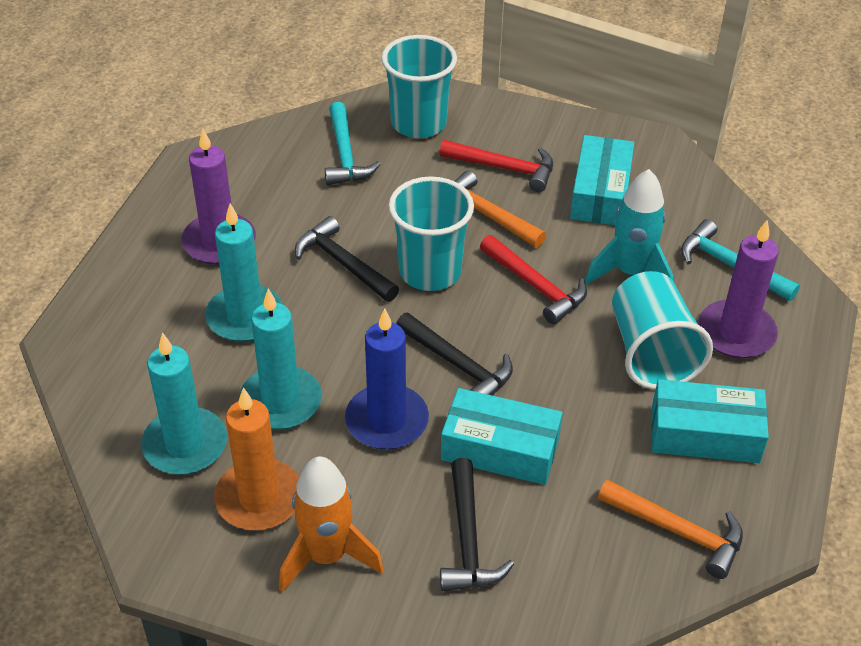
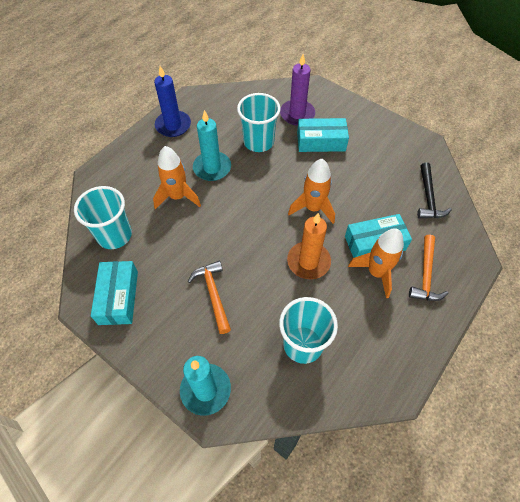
black hammer: [295,216,399,302] [396,313,513,396] [440,458,514,591] = 3 -> [417,163,452,218] = 1
orange rocket: [279,456,384,592] = 1 -> [153,146,201,209] [288,159,335,224] [348,228,404,298] = 3
purple candle: [181,129,256,265] [698,220,779,358] = 2 -> [280,54,315,125] = 1
red hammer: [440,140,553,192] [480,235,587,324] = 2 -> none = 0
turquoise candle: [141,332,227,475] [205,204,283,342] [239,289,322,430] = 3 -> [180,356,231,416] [193,110,231,181] = 2
turquoise hammer: [325,102,381,185] [681,219,800,301] = 2 -> none = 0
turquoise rocket: [585,169,673,284] = 1 -> none = 0

